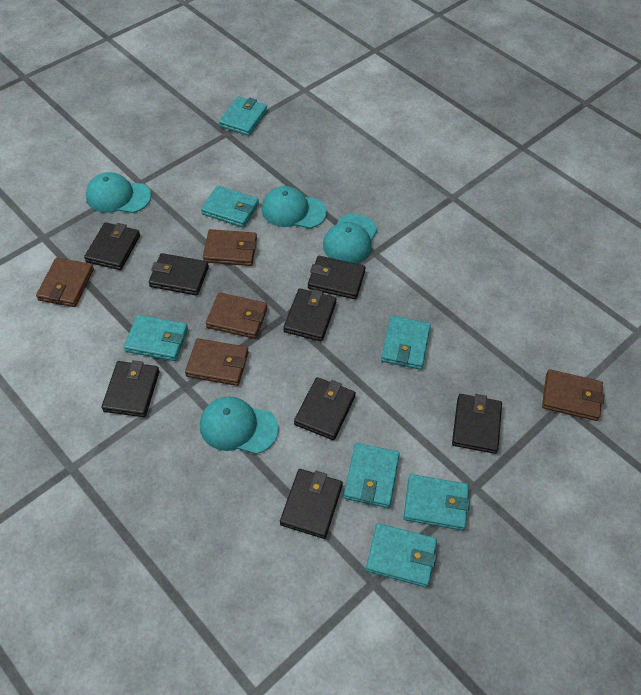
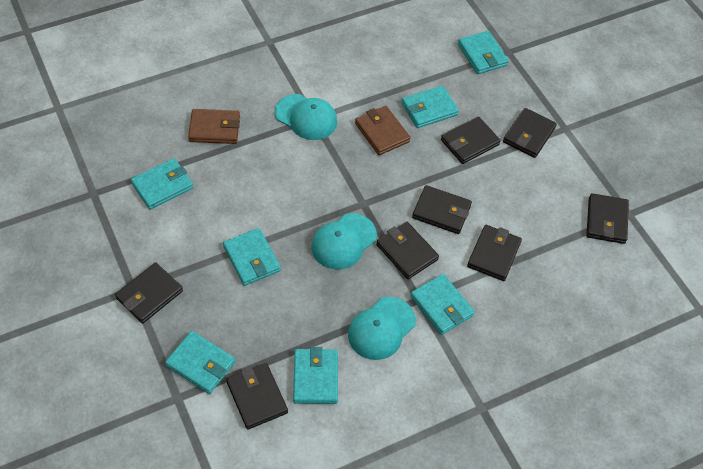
brown wallet: [36,258,94,307] [185,338,249,386] [203,229,257,266] [206,292,268,339] [542,369,605,421] = 5 -> [188,109,240,144] [355,106,410,155] = 2
turquoise cap: [86,172,151,213] [200,396,279,454] [262,186,327,229] [323,214,378,264] = 4 -> [275,94,337,140] [311,213,377,270] [348,297,416,360] = 3

